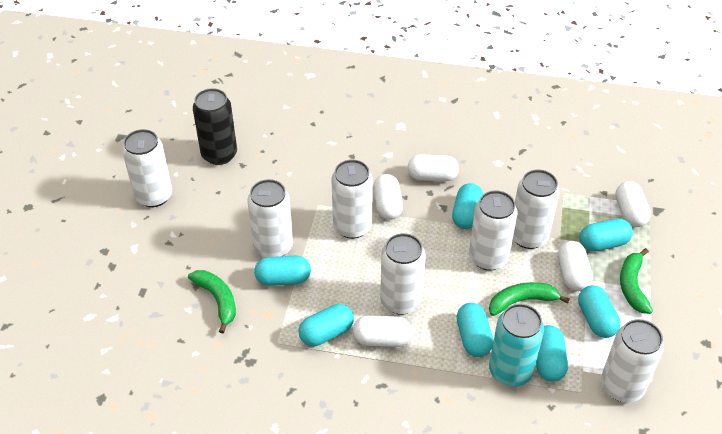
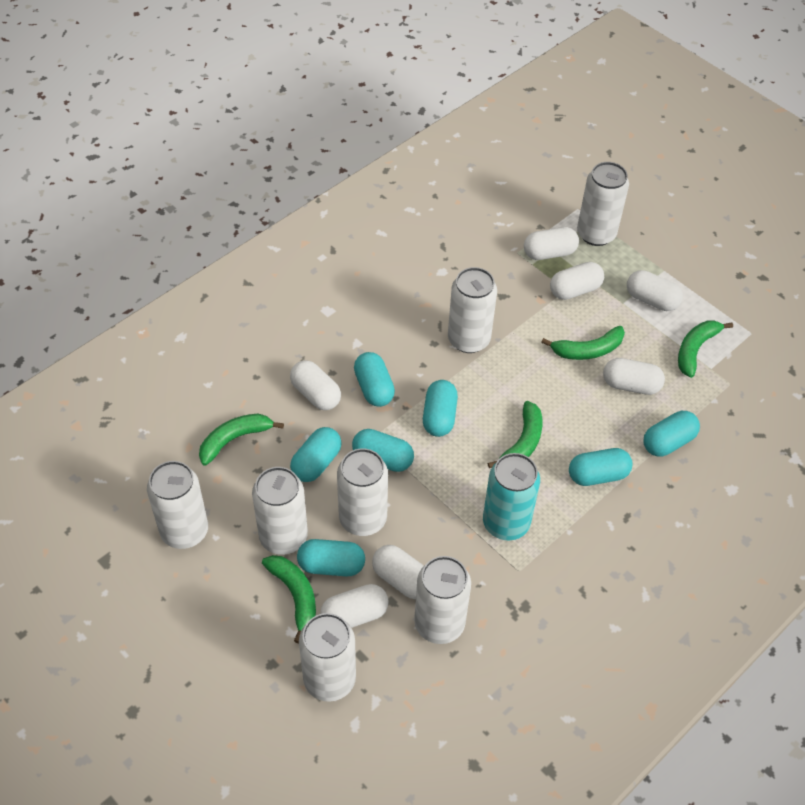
black can: [193,88,237,165] = 1 -> none = 0
green banana: [188,270,236,333] [489,282,570,316] [620,248,653,314] = 3 -> [199,414,284,466] [262,555,316,644] [488,401,543,468] [541,326,625,360] [678,321,733,378] = 5
white capsule: [353,315,412,347] [373,174,403,220] [408,154,459,181] [558,241,593,291] [615,181,651,227] = 5 -> [290,360,341,410] [320,584,389,628] [372,545,424,599] [524,227,579,260] [550,262,604,300] [603,358,665,395] [627,270,683,311] = 7

